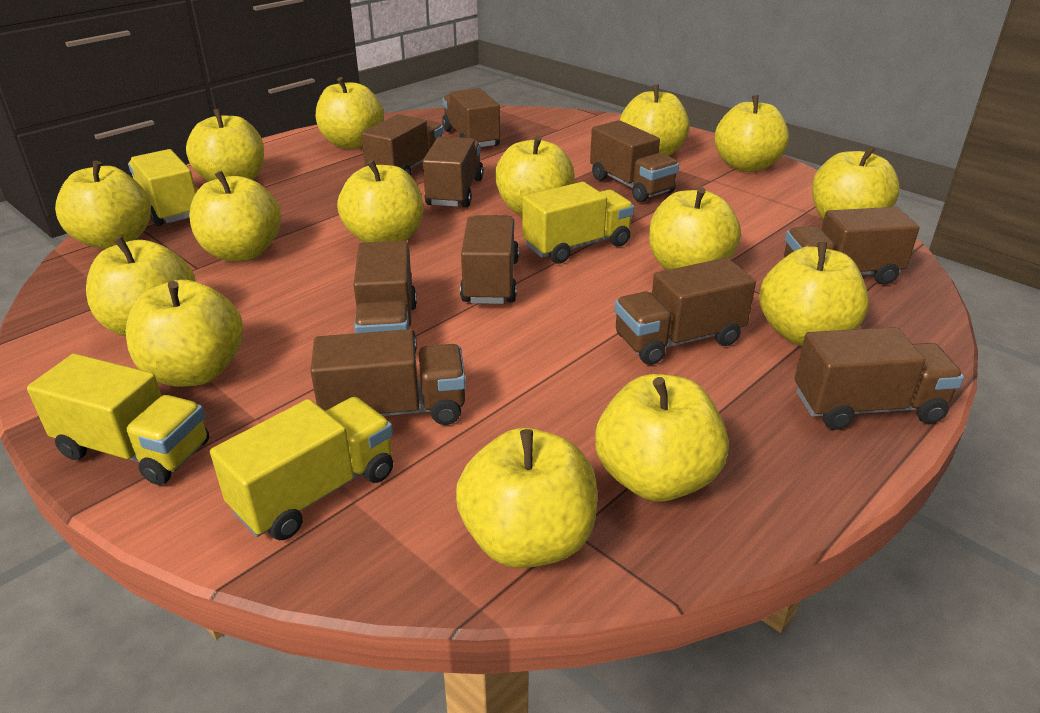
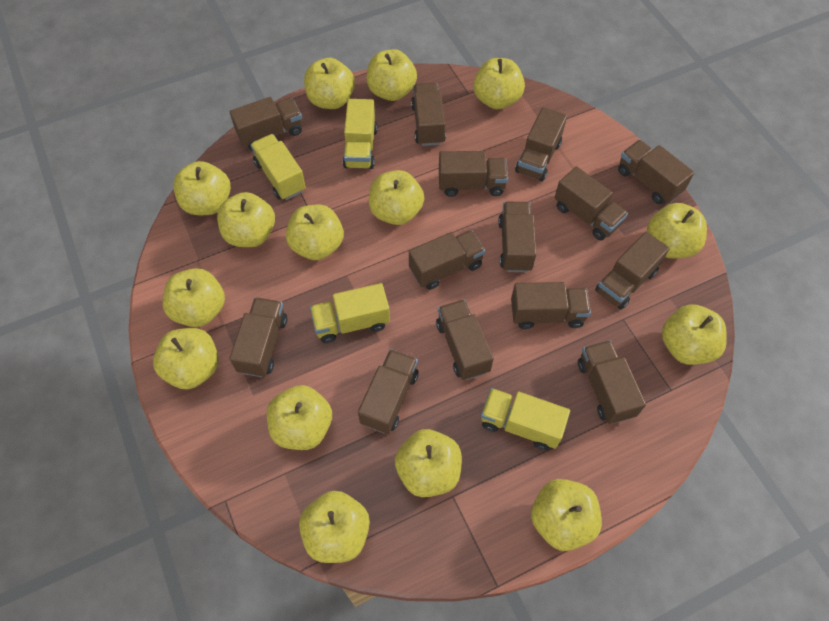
brown truck: [310,329,466,425] [354,241,417,354] [361,114,443,176] [423,136,484,207] [442,88,500,147] [460,215,519,304] [590,120,679,202] [614,258,756,365] [784,207,920,285] [794,327,964,430] = 10 -> [229,297,287,377] [230,97,302,150] [358,349,419,434] [409,230,485,290] [411,83,446,146] [436,299,494,380] [439,151,508,197] [498,202,536,272] [511,282,591,329] [515,107,567,181] [554,166,628,240] [578,340,646,424] [595,232,670,310] [618,140,694,204] = 14

